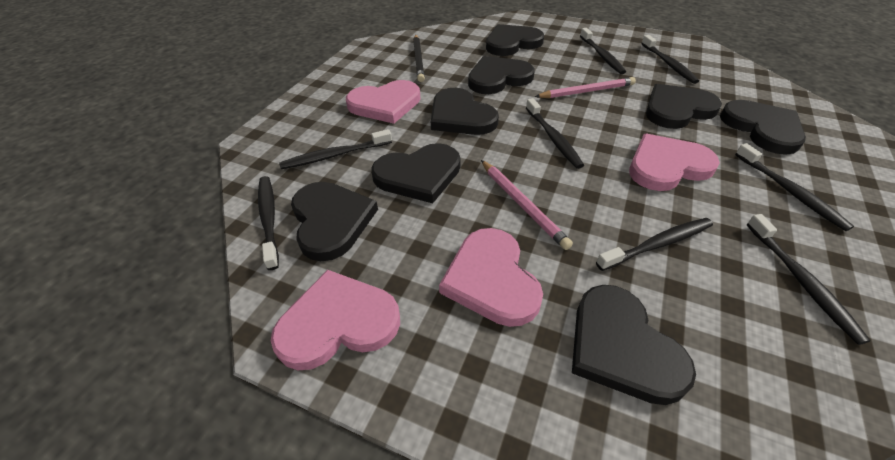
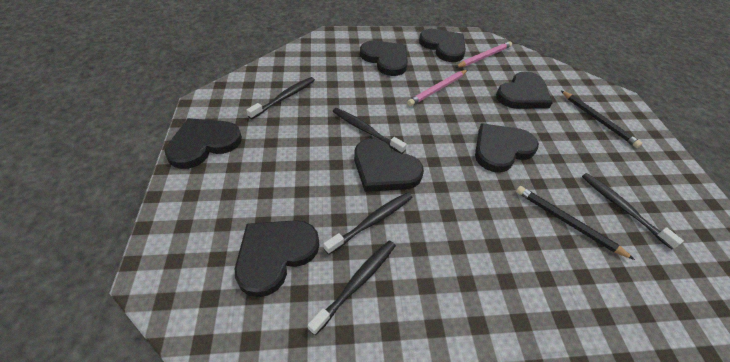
black heart: [291,182,378,261] [371,143,461,203] [431,88,499,135] [468,56,535,94] [486,24,544,56] [572,285,696,405] [646,84,722,129] [720,100,806,155] = 8 -> [165,118,242,169] [235,220,319,297] [354,139,424,192] [360,41,408,76] [419,29,466,62] [475,124,539,173] [496,71,553,109] = 7
black pencil: [413,35,425,82] = 1 -> [516,186,635,260] [561,91,642,148] = 2
black toothbrush: [258,176,279,270] [279,129,392,169] [526,98,584,169] [580,28,626,74] [596,218,713,271] [641,35,699,84] [735,143,854,231] [747,214,871,345] = 8 -> [247,77,315,119] [308,240,396,335] [324,192,413,255] [332,108,407,154] [582,173,684,249] = 5
pink heart: [271,270,400,370] [346,80,421,124] [439,228,543,327] [629,134,720,191] = 4 -> none = 0

